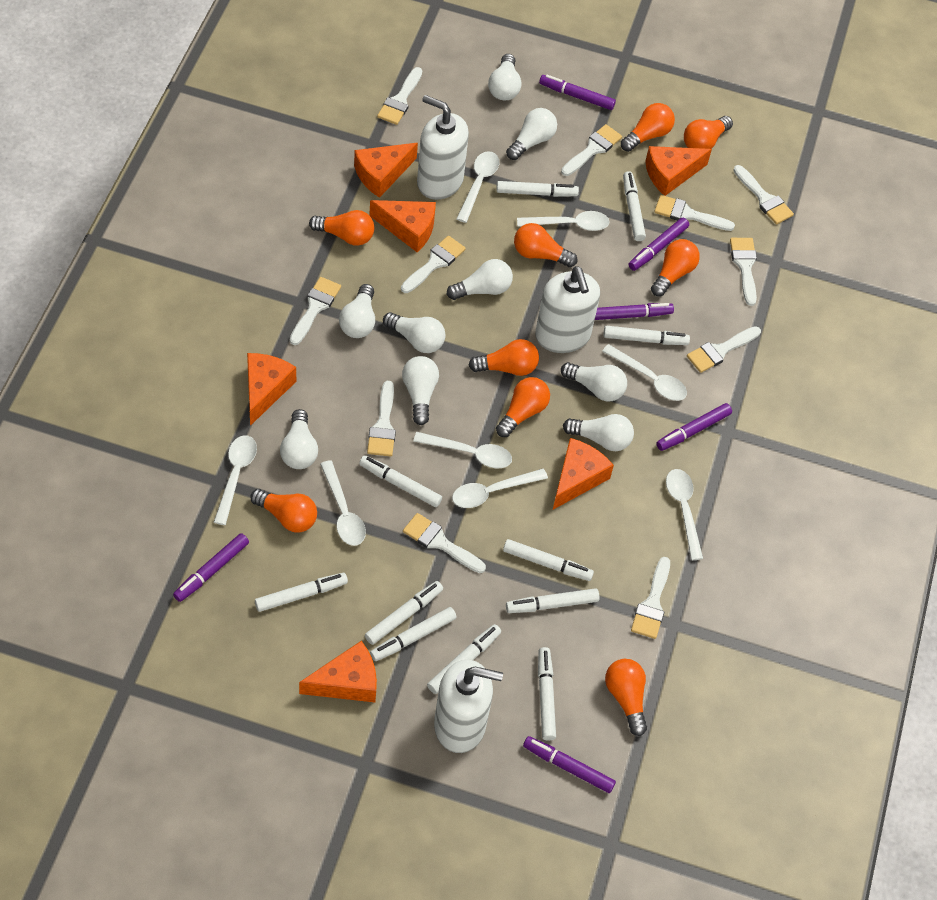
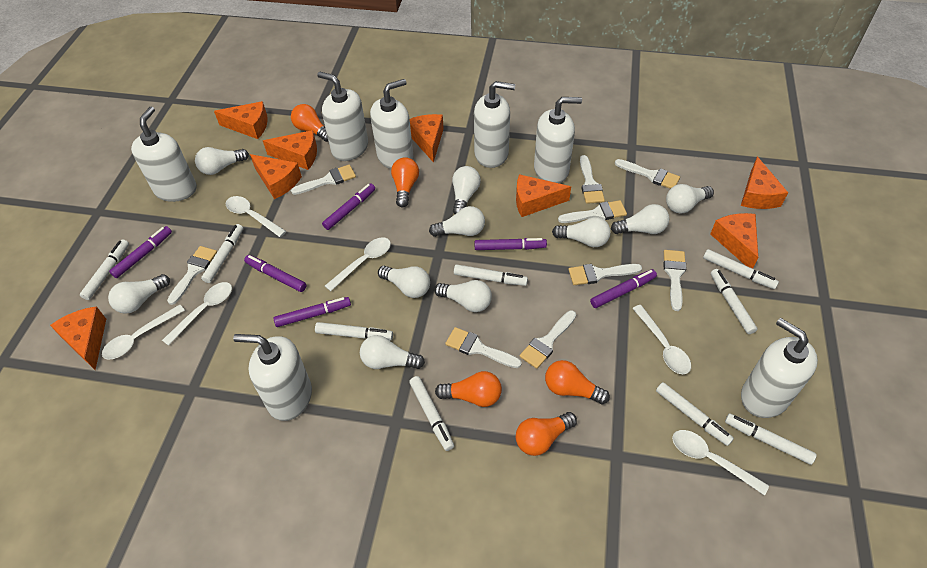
orange cheese: [247,353,296,426] [299,641,377,702] [354,143,418,198] [369,200,436,252] [553,438,614,510] [645,146,712,196] = 6 -> [50,306,106,370] [214,101,268,139] [250,154,302,199] [263,130,317,170] [410,114,444,163] [516,174,571,217] [710,213,758,269] [741,156,788,209] = 8
orange light bulb: [250,489,317,533] [309,210,374,246] [468,339,539,376] [496,377,550,437] [514,223,577,267] [605,659,647,736] [621,103,675,152] [651,239,700,296] [684,116,733,149] = 9 -> [291,104,328,142] [391,157,419,207] [435,371,502,407] [516,412,577,456] [545,360,610,404] = 5
white brush: [290,277,341,345] [367,381,396,457] [377,67,422,125] [401,236,466,293] [403,513,486,573] [561,124,622,176] [631,557,670,639] [654,195,735,231] [687,326,761,373] [730,238,757,306] [733,165,794,224] = 11 -> [167,246,217,305] [291,164,356,195] [445,327,522,368] [520,310,576,369] [558,200,627,223] [569,264,642,285] [580,155,605,204] [615,159,680,189] [663,250,687,311] = 9
white light bulb: [280,409,318,469] [339,284,375,338] [383,312,445,353] [402,356,439,425] [447,259,513,300] [488,54,522,100] [506,108,557,160] [561,362,627,401] [563,414,634,451] = 9 -> [108,274,170,314] [195,147,249,175] [360,335,425,369] [378,266,430,298] [429,206,485,237] [434,280,492,312] [452,166,481,214] [552,217,611,247] [611,204,669,234] [666,184,714,214] = 10
white marker: [255,573,348,612] [359,455,442,507] [365,581,443,645] [370,607,457,661] [427,624,501,694] [496,181,579,197] [503,539,594,581] [506,588,600,613] [538,647,556,741] [603,326,690,345] [623,171,646,241] = 11 -> [80,239,129,300] [201,224,243,283] [315,322,393,340] [409,376,454,451] [454,264,528,286] [656,382,734,446] [703,249,779,289] [711,269,758,334] [725,413,817,465] = 9
white soap dispenser: [417,95,469,200] [434,660,503,753] [535,266,600,353] = 3 -> [131,107,197,202] [233,334,312,421] [317,72,368,161] [370,79,414,169] [474,81,515,168] [534,97,582,183] [741,318,818,418] = 7
white spoon: [214,435,257,525] [320,460,366,546] [413,432,512,468] [452,469,548,508] [456,151,499,223] [517,211,610,231] [602,344,687,401] [666,469,703,560] = 8 -> [102,305,185,360] [162,282,232,346] [226,196,286,237] [325,237,391,291] [632,305,691,374] [672,430,769,496] = 6

